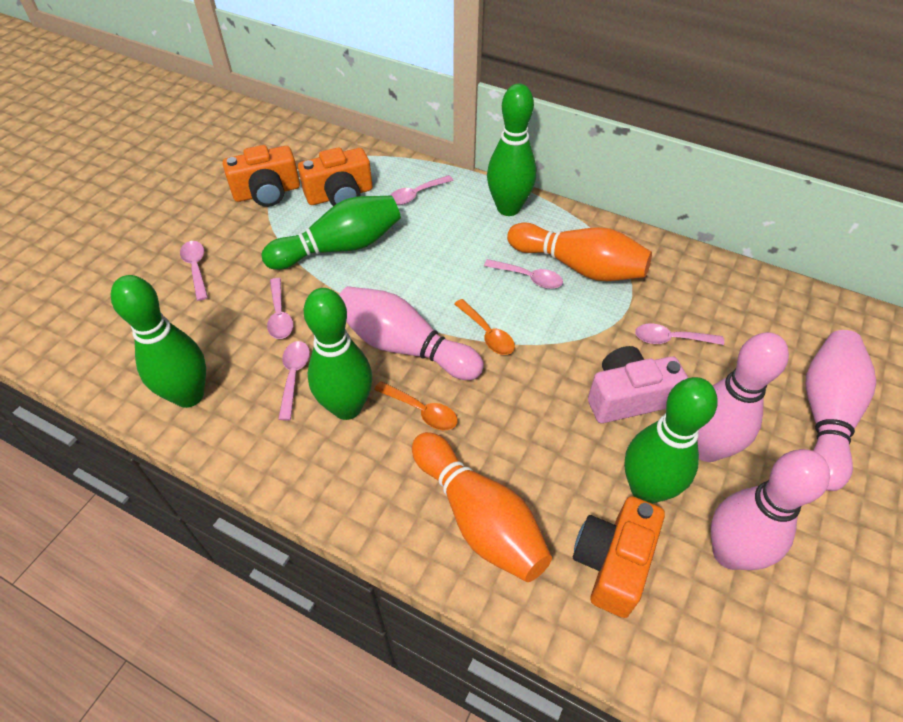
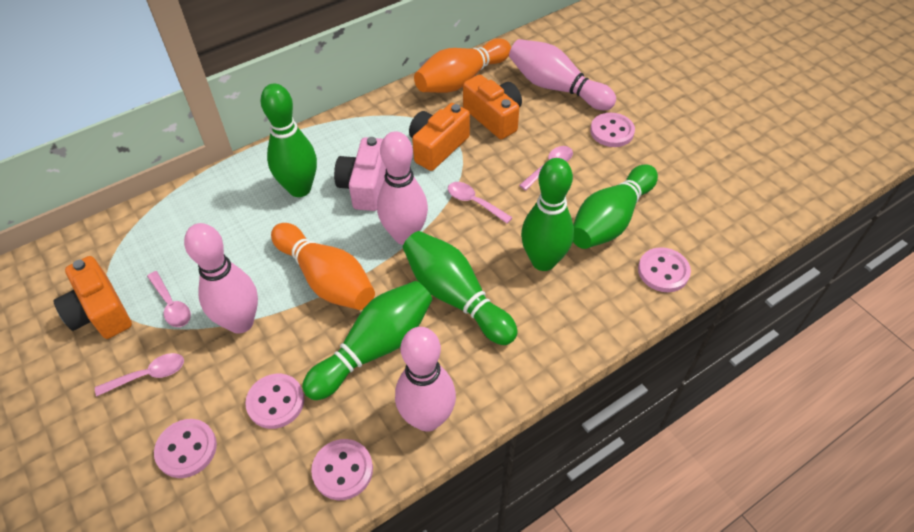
orange spoon: [374,381,458,430] [454,299,515,355] = 2 -> none = 0
pink button: none = 0 -> [154,419,217,478] [245,374,304,429] [311,439,373,500] [590,113,635,147] [638,247,691,292] = 5
pink spoon: [180,241,208,301] [267,278,293,339] [278,341,310,420] [390,175,454,205] [484,259,563,289] [635,323,724,345] = 6 -> [95,353,184,397] [147,271,191,327] [448,182,513,224] [519,146,573,190] = 4

